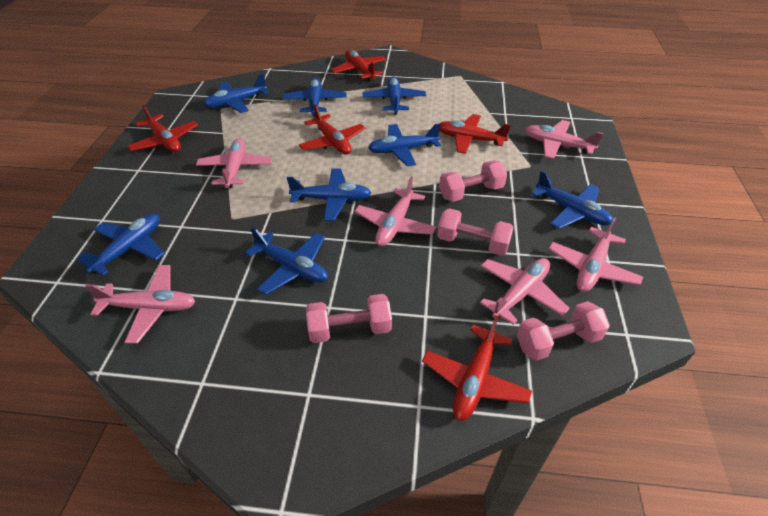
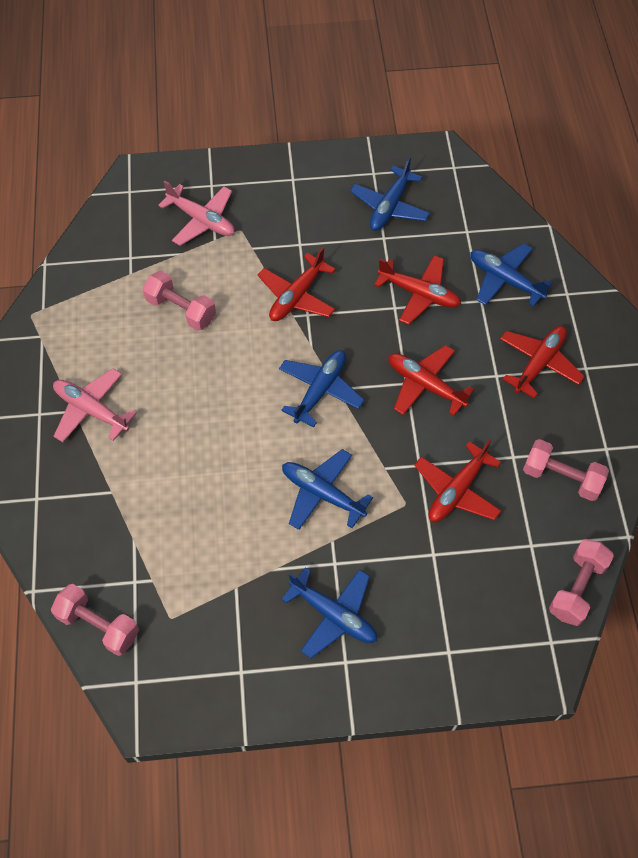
blue plane: [78,213,165,276] [203,74,269,113] [245,227,328,295] [282,78,347,116] [287,168,371,221] [363,76,426,115] [368,123,441,166] [531,170,613,229] = 8 -> [279,350,365,427] [281,567,377,658] [282,449,373,530] [350,157,430,231] [470,243,552,307] = 5
pink plane: [85,265,196,344] [196,138,273,188] [354,177,436,246] [480,258,570,325] [525,120,603,159] [549,217,643,292] = 6 -> [53,368,137,442] [158,181,235,246] = 2

